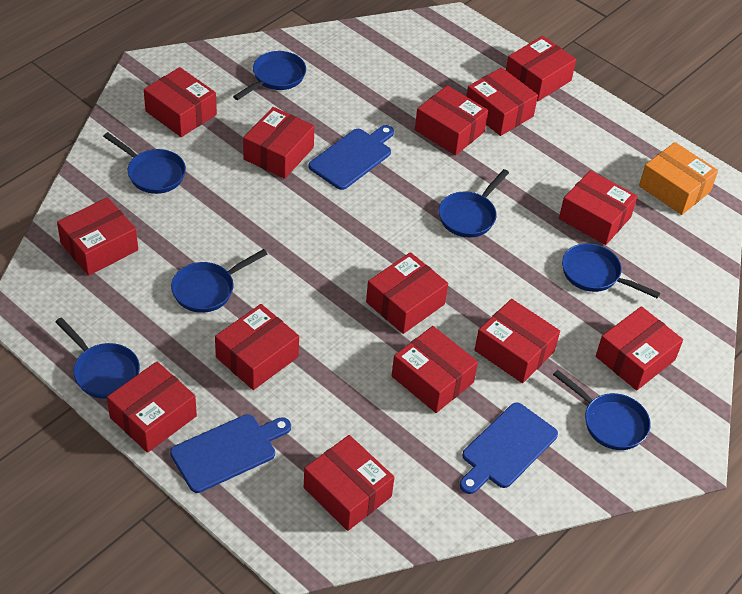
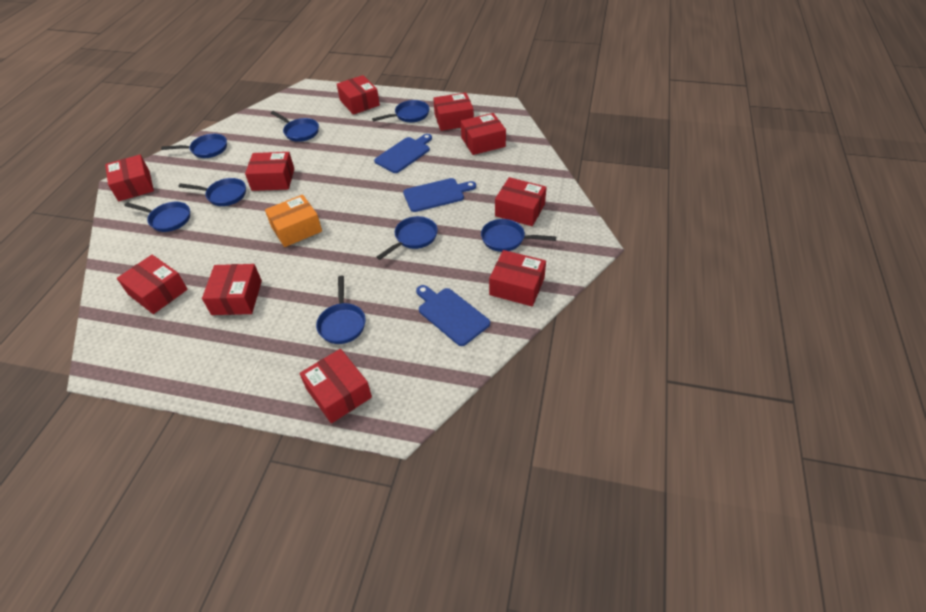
blue pan: [55,317,140,399] [103,132,186,194] [171,249,267,313] [233,51,306,100] [439,169,509,238] [553,370,651,450] [562,243,660,298] = 7 -> [125,202,190,232] [161,134,227,158] [179,178,246,206] [271,111,319,142] [316,276,366,344] [372,100,429,122] [377,216,438,260] [481,219,556,252] = 8
red box: [57,197,138,276] [107,362,197,453] [144,67,217,137] [215,304,299,390] [243,107,315,179] [304,435,394,531] [366,252,448,334] [392,326,478,413] [415,85,488,155] [466,67,538,136] [475,299,560,383] [506,36,576,101] [559,170,638,245] [596,306,683,390] = 14 -> [105,155,154,201] [117,255,188,314] [202,264,262,315] [245,152,294,191] [299,349,372,423] [337,75,380,115] [433,93,474,131] [461,113,506,155] [489,250,546,306] [495,177,547,226] = 10

